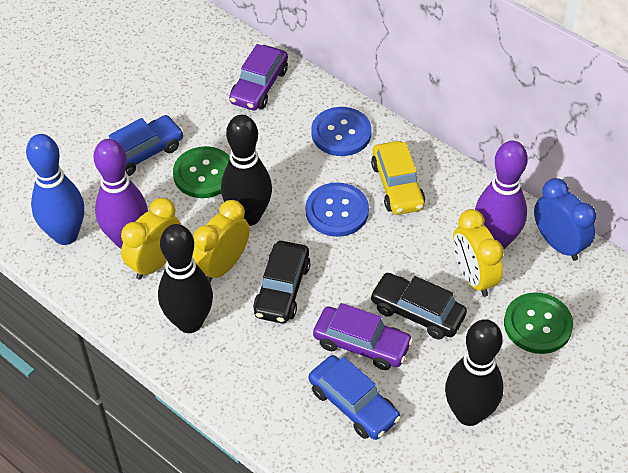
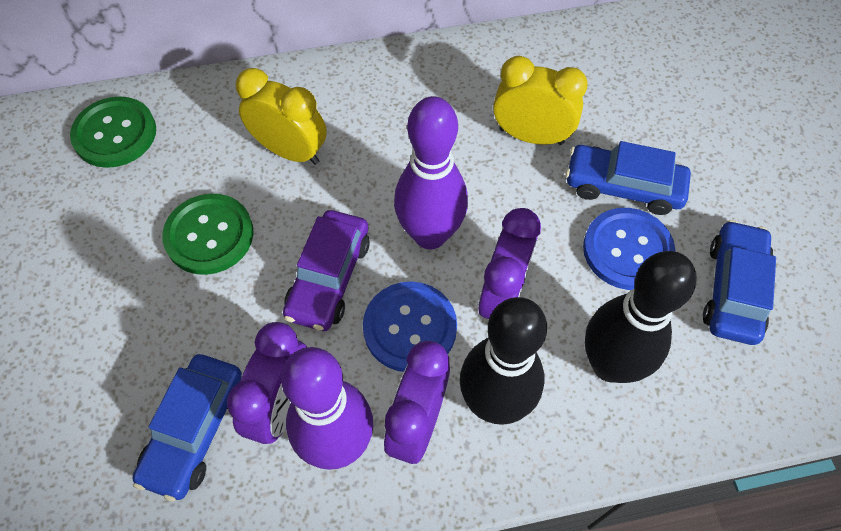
black bowling pin: [158,224,213,333] [221,115,272,226] [445,319,503,426] = 3 -> [460,297,547,425] [585,251,696,383] = 2
black car: [253,241,311,324] [370,273,467,340] = 2 -> none = 0
blue bowling pin: [26,134,84,245] = 1 -> none = 0
blue car: [109,115,184,176] [309,355,401,440] = 2 -> [132,354,242,501] [566,141,691,215] [703,220,776,345] = 3
blue clock: [534,178,596,261] = 1 -> none = 0
purple car: [229,44,288,111] [313,303,413,370] = 2 -> [283,210,370,331] = 1
purple clock: none = 0 -> [227,322,307,444] [384,341,450,464] [478,208,541,319] = 3
yellow car: [371,141,425,215] = 1 -> none = 0
yellow clock: [121,198,181,280] [192,200,250,282] [453,209,504,297] = 3 -> [236,68,327,165] [493,56,588,145] = 2

